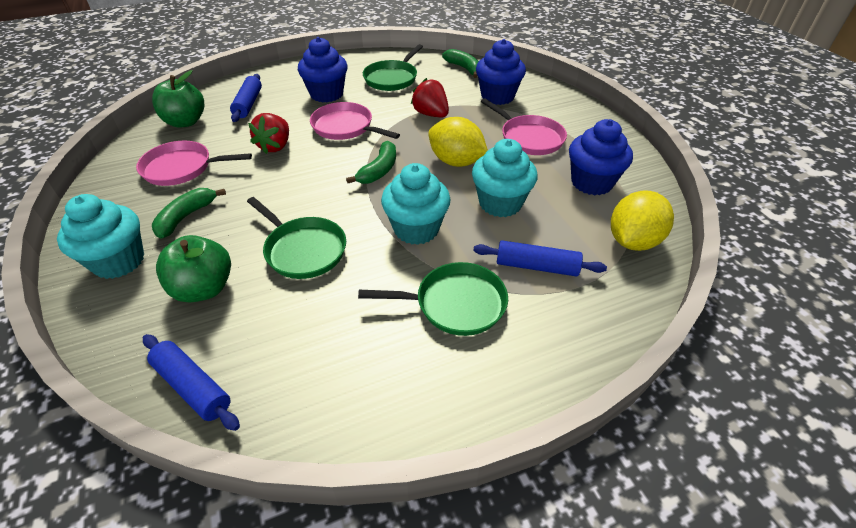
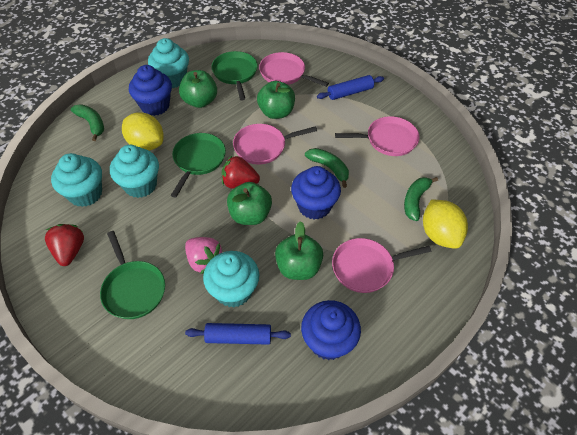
blue rolling pin: [143,334,240,431] [230,74,262,122] [473,240,607,276] = 3 -> [185,323,291,345] [317,75,384,100] = 2
green apple: [152,70,205,127] [156,235,231,302] = 2 -> [179,70,217,108] [227,182,272,225] [257,81,295,119] [275,221,323,280] = 4
pink pan: [136,141,252,186] [310,102,400,140] [481,98,567,155] = 3 -> [233,124,317,164] [259,52,329,87] [332,238,431,293] [335,116,419,156] = 4
pink strawberry: none = 0 -> [185,237,222,274] = 1
turquoise cupcake: [57,194,144,279] [381,163,451,245] [472,139,537,217] = 3 -> [51,153,102,207] [110,145,159,198] [148,38,189,88] [203,251,259,308] = 4

